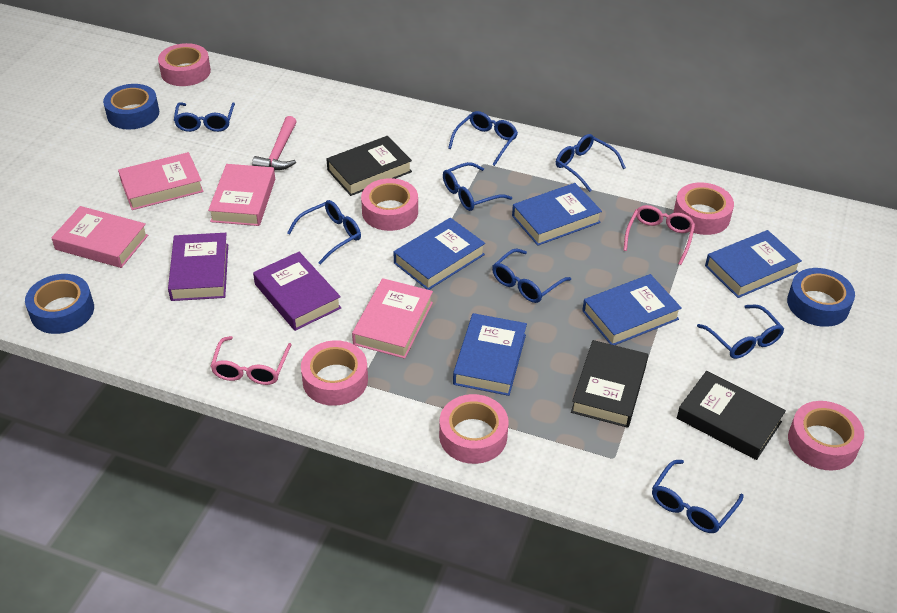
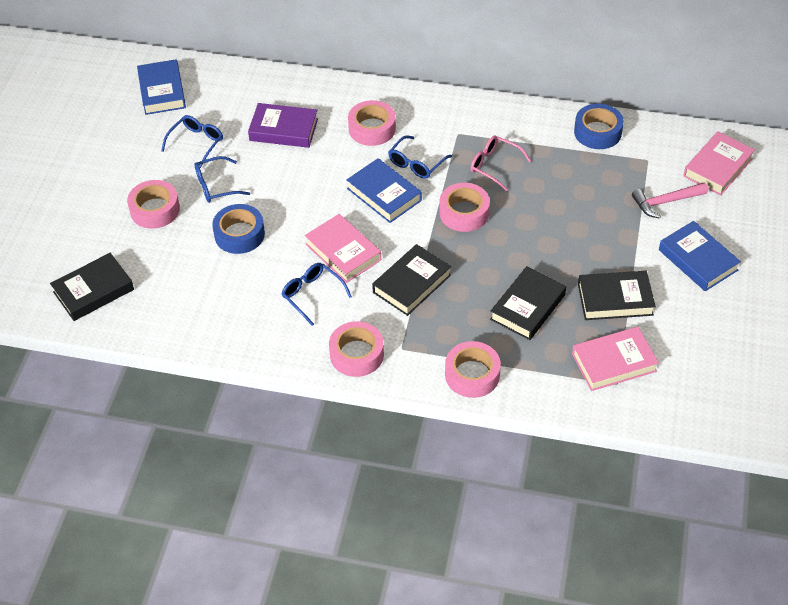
black book: [326,136,412,196] [571,340,648,428] [677,371,786,460] = 3 -> [50,253,134,321] [372,244,451,316] [490,266,566,340] [578,271,656,320] = 4
blue book: [393,218,485,290] [453,313,527,396] [512,183,602,246] [582,274,682,345] [705,230,802,298] = 5 -> [137,59,186,115] [346,158,422,223] [659,221,741,291] = 3
blue glasses: [174,102,235,132] [287,200,361,265] [443,162,512,211] [448,111,518,166] [492,249,571,303] [556,134,626,192] [652,460,744,533] [697,305,784,359] = 8 -> [161,115,223,168] [194,156,250,203] [282,263,352,326] [388,136,452,179] = 4
blue tape: [25,274,94,334] [103,84,159,129] [787,268,855,327] = 3 -> [212,204,265,254] [574,104,624,149] = 2
pink book: [51,206,148,268] [118,152,204,210] [208,164,275,226] [352,278,433,359] = 4 -> [304,214,381,283] [572,327,659,391] [683,131,755,195] = 3
pink glasses: [210,336,291,385] [623,205,695,265] = 2 -> [471,136,531,191] = 1
pink tape: [158,43,211,86] [301,340,368,406] [361,178,418,231] [439,394,508,464] [674,183,734,235] [788,401,864,471] = 6 -> [127,180,180,229] [329,321,384,377] [348,100,396,146] [439,183,490,232] [445,341,501,398] = 5
purple book: [168,233,228,301] [253,252,341,331] = 2 -> [248,103,318,148] = 1

